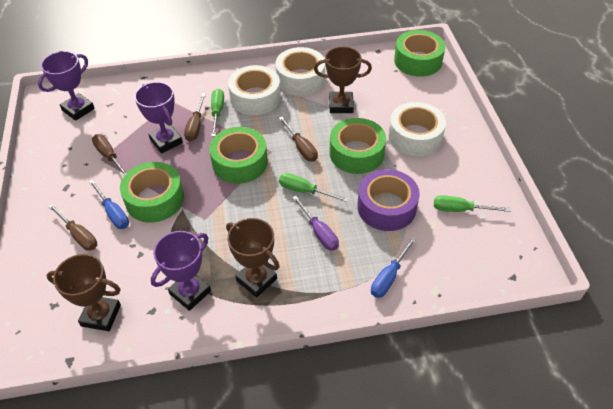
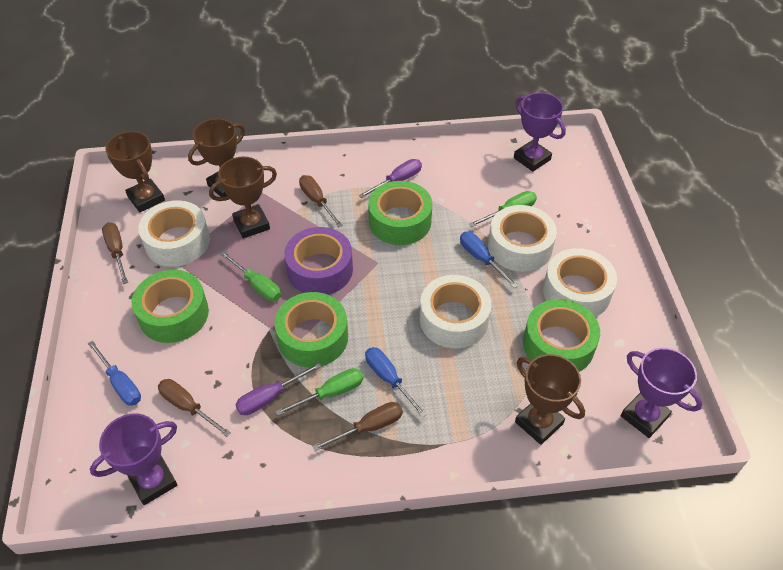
blue screwdriver: [89,180,129,229] [371,237,416,298] = 2 -> [88,340,141,406] [365,347,427,418] [460,232,518,288] = 3
brown trophy: [46,254,121,331] [226,218,279,297] [314,47,372,113] = 3 -> [105,131,165,212] [188,118,245,197] [209,157,277,239] [515,354,585,445] = 4
purple screwdriver: [292,196,339,251] = 1 -> [235,362,321,415] [359,159,422,198] = 2
white tape: [228,65,281,115] [275,47,325,95] [389,102,446,156] = 3 -> [138,200,210,267] [420,275,492,348] [488,205,557,272] [543,248,617,317] = 4

